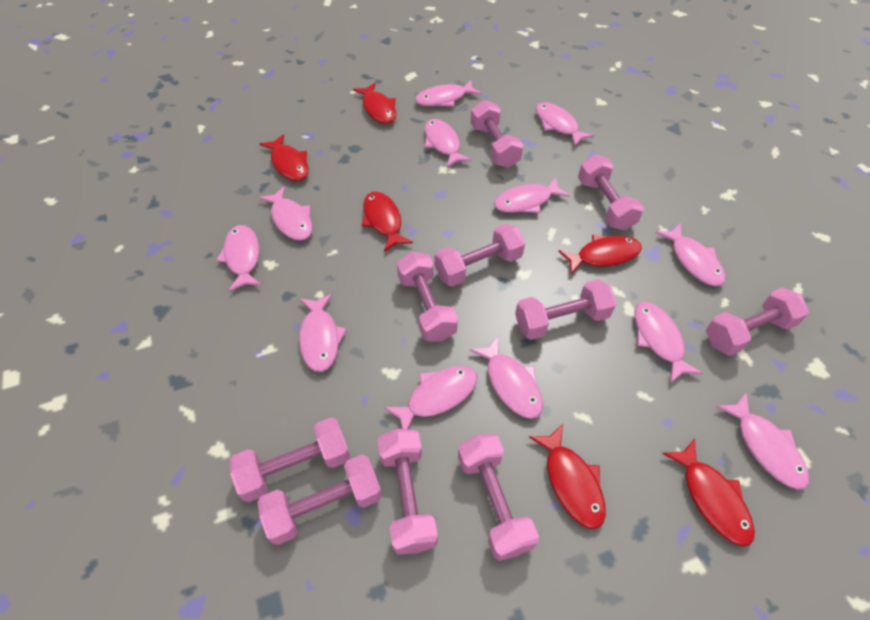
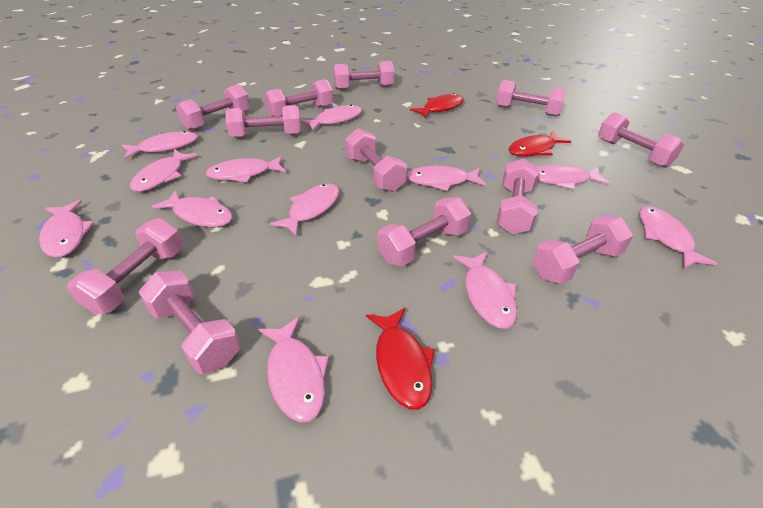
pink dumbbell: [229,417,350,502] [257,455,382,545] [377,429,438,555] [397,252,458,342] [435,224,525,287] [458,434,539,561] [471,100,523,168] [515,279,616,340] [578,155,644,231] [706,287,809,356] = 10 -> [67,218,183,314] [139,270,240,374] [176,84,250,131] [226,105,301,137] [264,79,333,117] [333,61,394,90] [345,128,407,192] [377,197,471,266] [496,80,566,117] [497,158,539,234] [533,216,633,284] [598,112,684,168] = 12
red fish: [260,134,309,181] [353,83,396,124] [362,192,413,252] [529,424,606,529] [558,235,642,274] [662,439,755,547] = 6 -> [366,308,435,410] [410,93,464,119] [509,131,571,156] = 3

